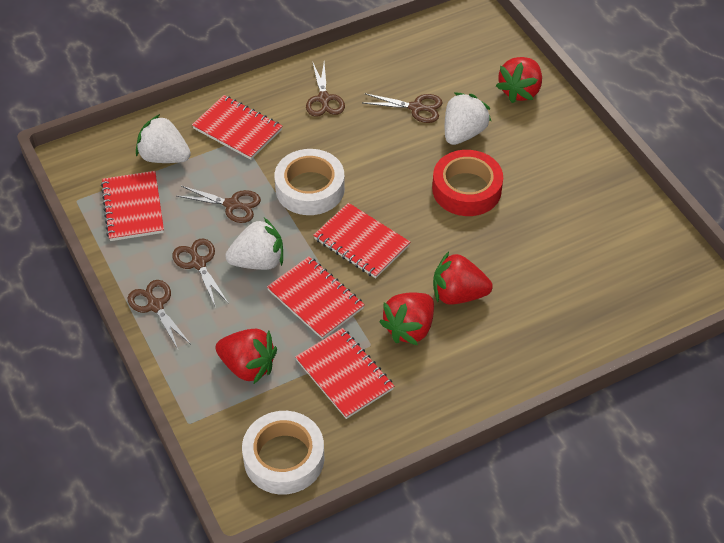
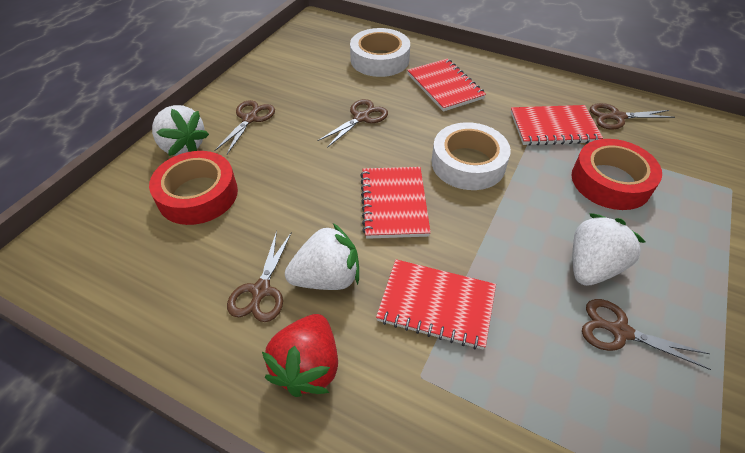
red notebook: [101,171,164,241] [192,95,282,160] [267,256,365,339] [295,328,394,419] [313,203,410,278] = 5 -> [360,167,431,239] [376,259,496,350] [407,59,486,112] [511,105,603,146] = 4
red strawberry: [215,329,277,384] [379,292,434,345] [433,252,493,305] [496,57,542,103] = 4 -> [262,314,338,397] = 1
red tape: [432,150,503,216] = 1 -> [149,151,238,225] [572,139,662,210] = 2

